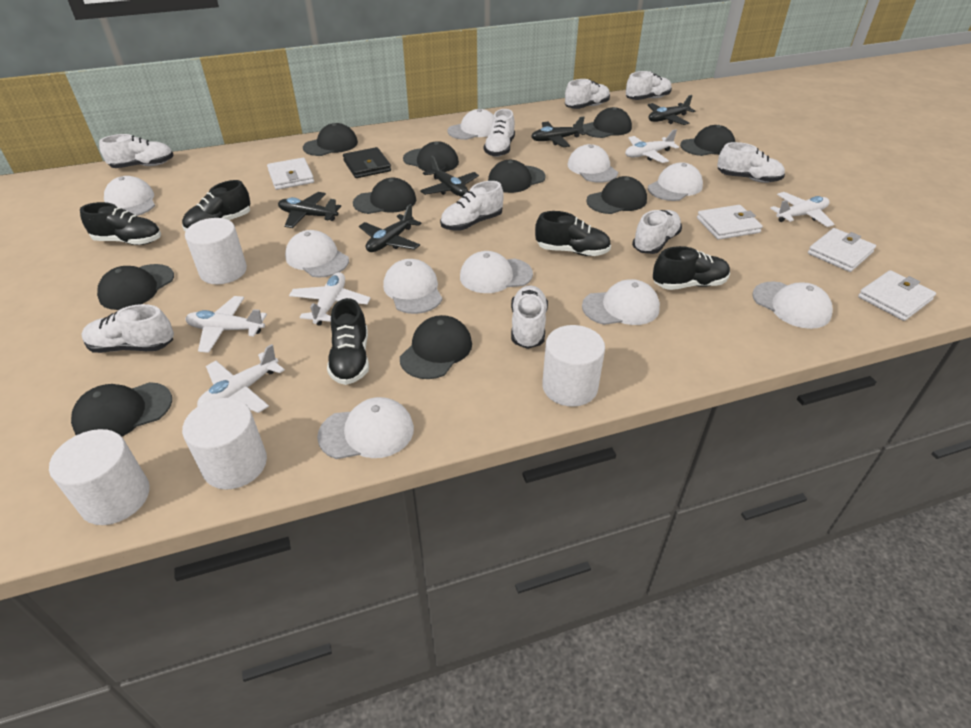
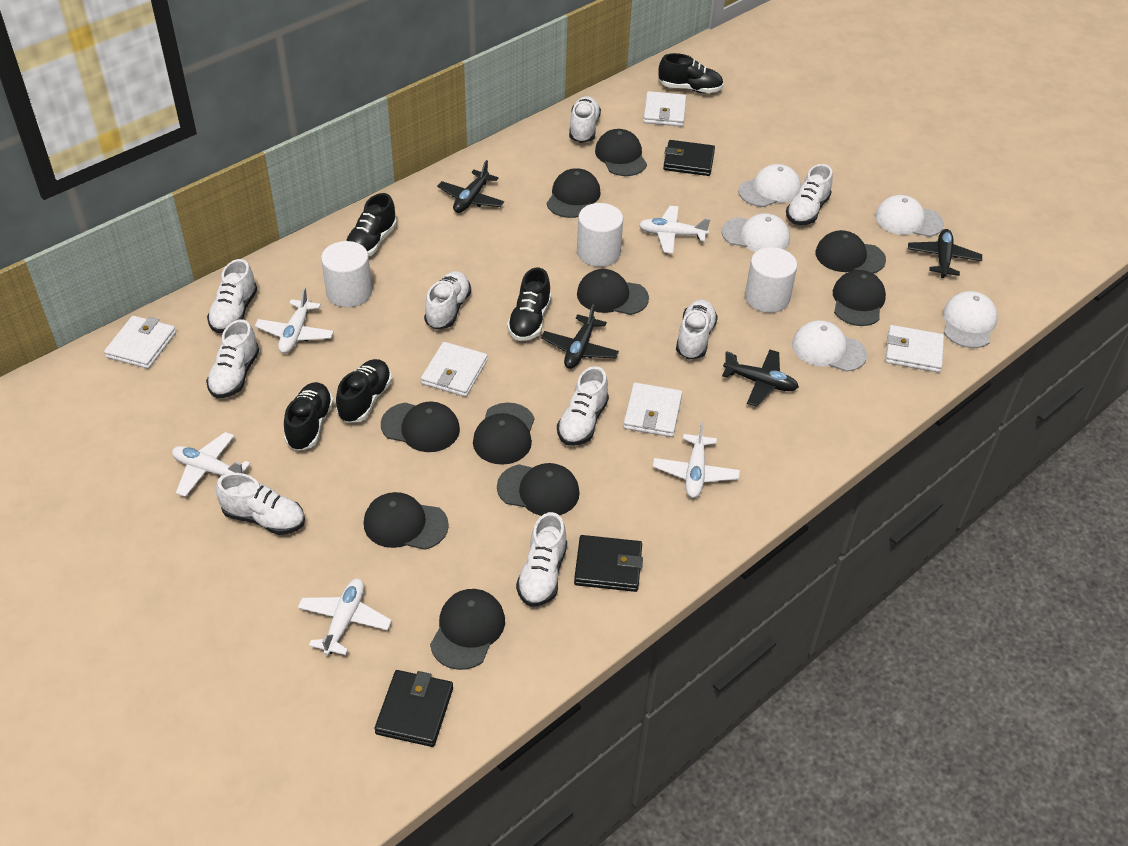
black plane: [278,192,341,228] [359,204,422,252] [420,156,479,197] [531,117,586,147] [648,95,695,125] = 5 -> [437,160,504,213] [541,304,619,369] [722,350,799,407] [908,229,982,278] = 4
black wallet: [343,147,391,178] = 1 -> [374,670,453,747] [574,535,643,592] [663,140,715,176] = 3
white cap: [104,176,155,216] [285,230,349,277] [317,397,414,459] [383,259,442,314] [447,109,494,140] [460,251,533,293] [567,144,618,183] [582,279,660,325] [648,162,703,201] [752,282,833,329] = 10 -> [721,213,790,252] [738,164,801,207] [792,320,867,372] [875,195,944,237] [943,291,998,348] = 5
white cylinder: [49,429,150,525] [182,398,267,490] [185,218,247,284] [542,325,605,407] = 4 -> [321,241,372,307] [577,203,623,267] [745,247,797,313] = 3
white wallet: [267,158,314,190] [697,205,763,240] [808,228,876,272] [858,270,936,321] = 4 -> [104,316,176,369] [421,342,488,397] [623,382,682,437] [643,91,686,127] [885,325,944,373] = 5

